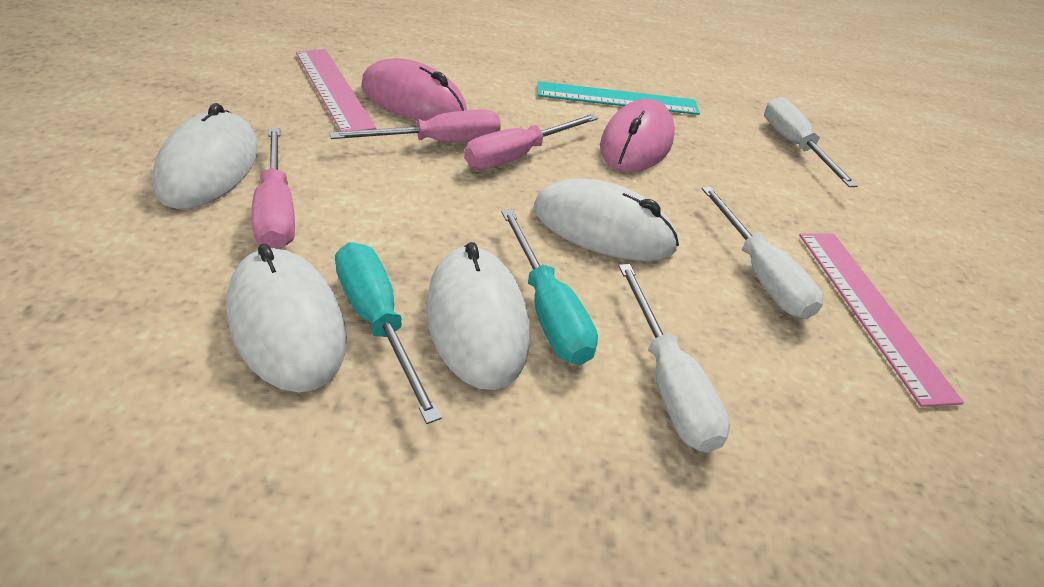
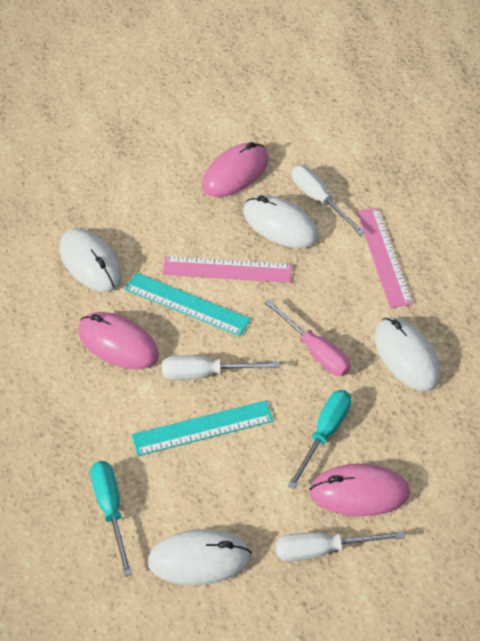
pink mouse: [361,58,467,121] [600,99,675,172] = 2 -> [78,312,159,369] [202,142,269,197] [309,464,410,516] = 3
pink screwdriver: [251,128,295,249] [330,110,501,142] [464,114,598,170] = 3 -> [264,299,351,376] = 1
turquoise ruler: [537,81,700,115] = 1 -> [125,273,251,336] [132,400,274,456] = 2

